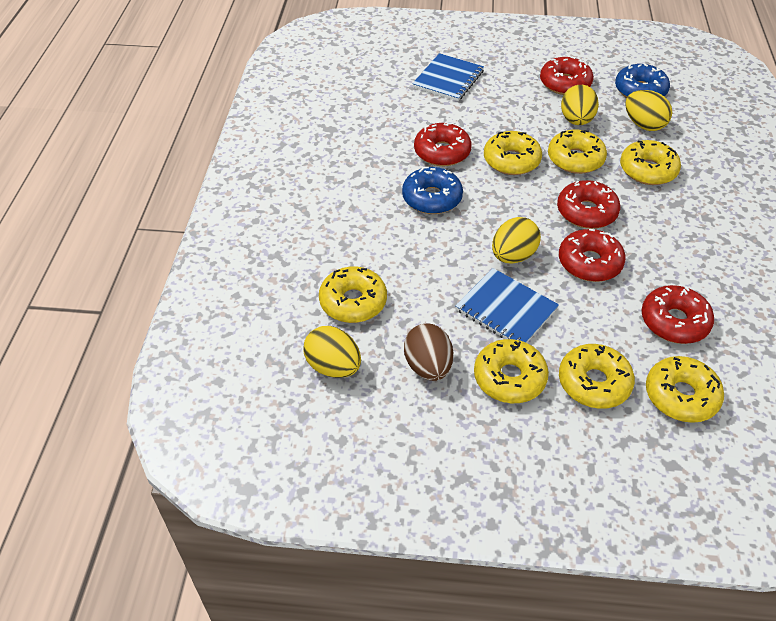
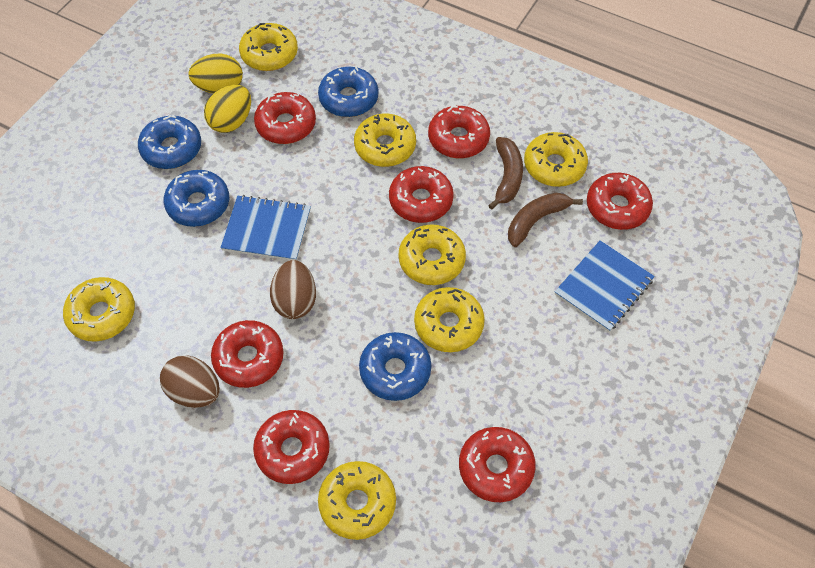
blue donut: [402,167,463,214] [615,63,670,98] = 2 -> [138,115,201,169] [164,170,229,227] [318,67,378,117] [359,332,431,401] = 4
brown banana: none = 0 -> [488,137,523,210] [508,193,583,247] = 2
brown egg: [404,323,453,381] = 1 -> [160,356,220,408] [270,260,316,319] = 2
red donut: [414,123,472,166] [540,56,594,95] [557,180,620,229] [559,229,626,282] [641,285,714,344] = 5 -> [211,320,283,388] [253,410,330,484] [254,92,316,144] [389,166,454,223] [428,106,490,158] [459,427,536,502] [587,173,653,230] = 7
yellow egg: [303,326,361,378] [492,217,541,264] [561,85,599,125] [625,90,672,131] = 4 -> [188,54,243,93] [204,85,251,133] = 2

